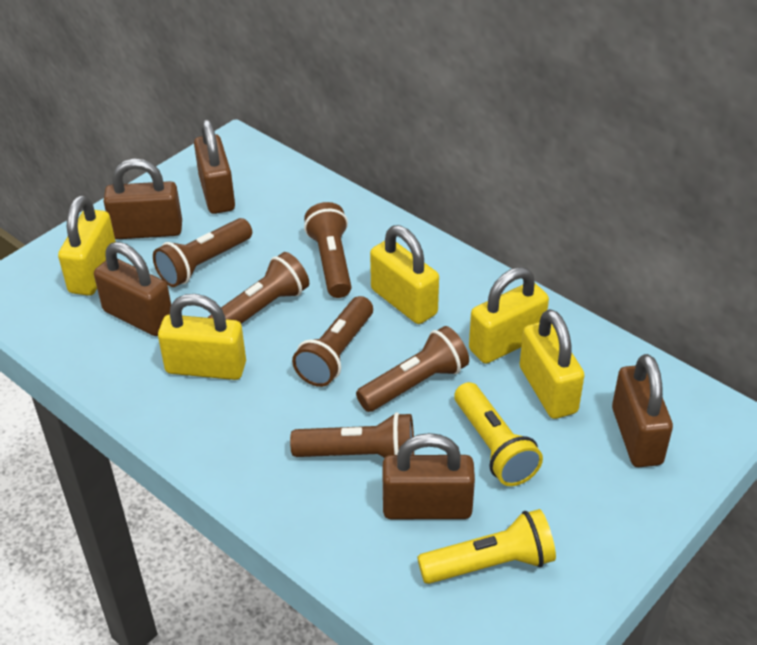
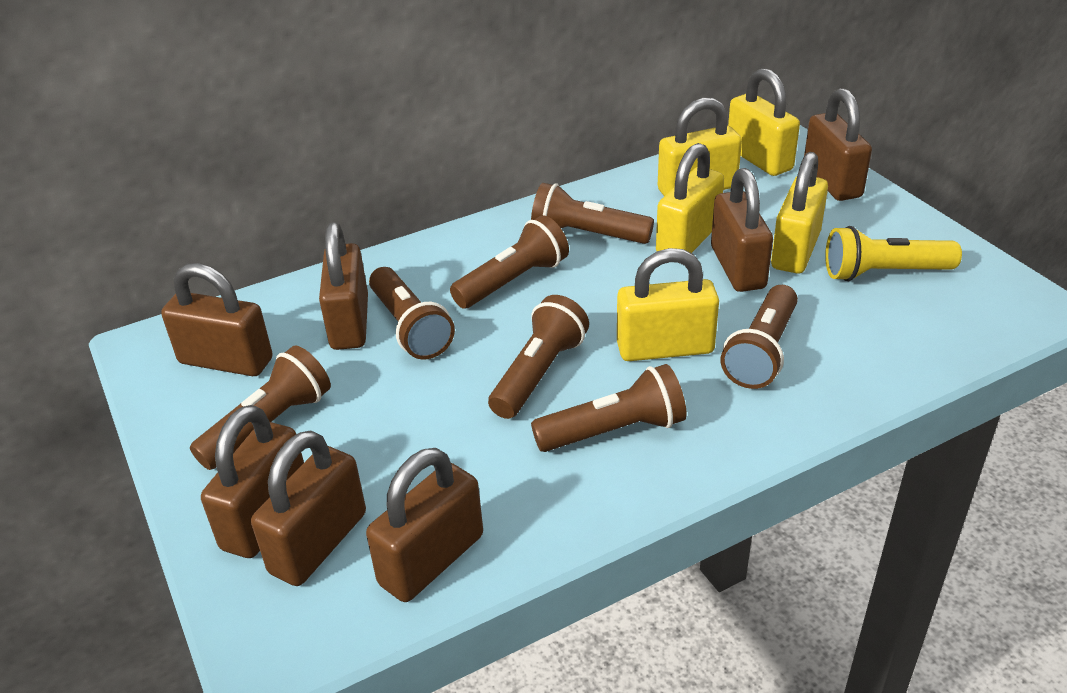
brown flashlight: [153,218,252,287] [208,252,309,324] [290,412,414,458] [292,296,373,387] [304,202,352,298] [356,326,469,412] = 6 -> [190,345,331,470] [369,267,455,360] [450,215,569,309] [488,295,589,419] [531,183,654,244] [531,364,686,452] [721,285,798,389] = 7
brown padlock: [94,242,171,336] [103,159,182,239] [194,119,235,214] [383,433,475,519] [612,354,673,467] = 5 -> [161,263,273,376] [201,405,304,558] [251,430,366,586] [319,222,368,350] [366,448,483,602] [711,168,773,292] [804,88,872,201] = 7
yellow flashlight: [417,509,556,584] [454,382,543,486] = 2 -> [825,226,962,281] = 1

